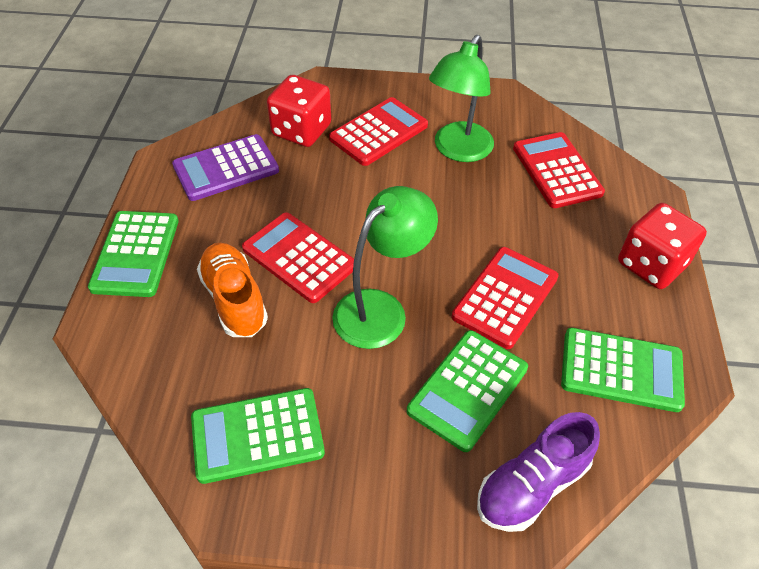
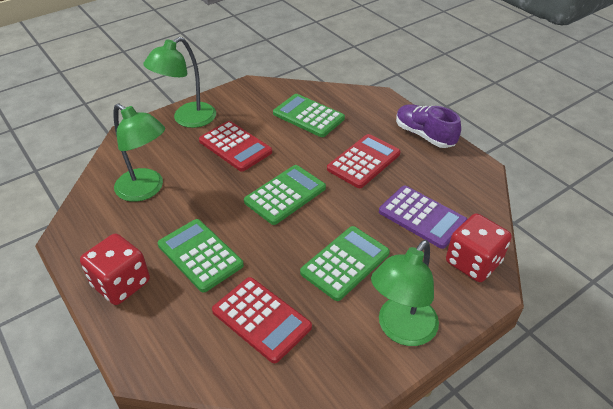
green lamp: [332,186,438,349] [429,35,494,162] = 2 -> [114,104,165,202] [143,37,216,128] [371,240,439,346] = 3
orange shoe: [197,243,268,337] = 1 -> none = 0
red calculator: [242,212,354,303] [329,97,428,166] [452,247,559,349] [513,132,605,208] = 4 -> [199,121,272,171] [212,277,312,363] [327,134,401,188] = 3

